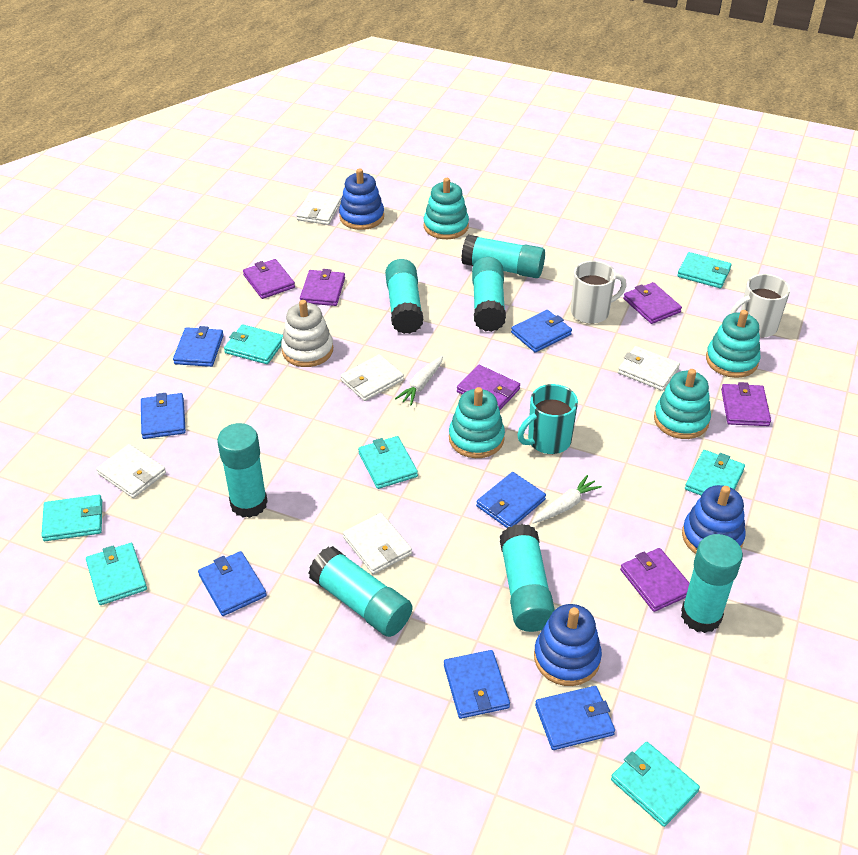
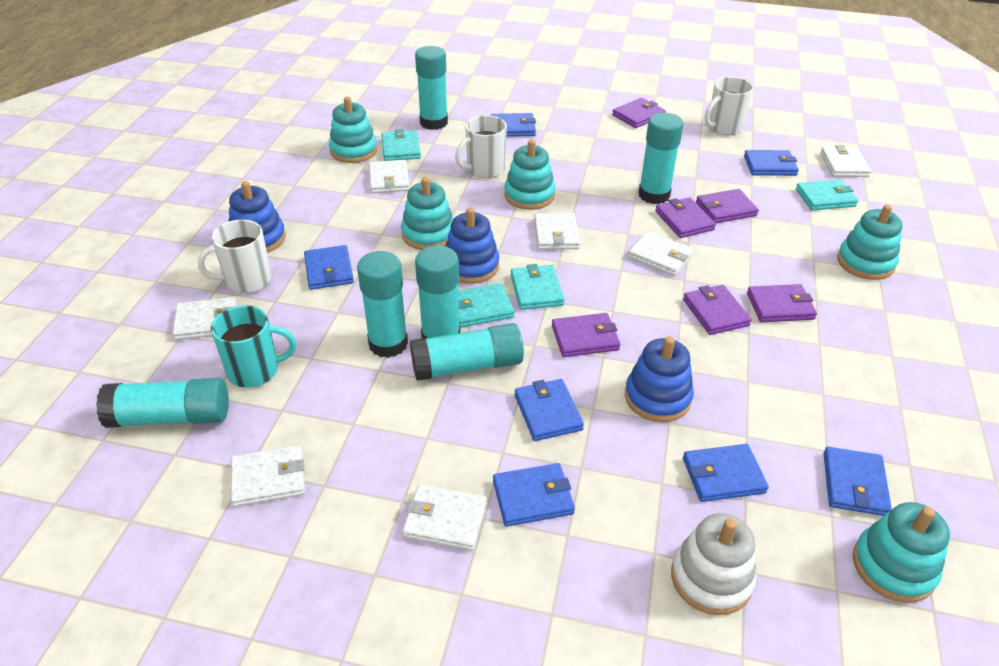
turquoise glue stick: [217,423,268,518] [308,546,412,637] [385,259,423,334] [461,235,545,278] [472,257,506,332] [500,524,555,632] [681,534,743,633] = 7 -> [96,378,229,428] [357,251,408,358] [410,323,524,381] [415,46,448,130] [415,245,460,339] [638,113,684,204] = 6
turquoise stacking toy: [424,178,469,239] [449,387,505,458] [654,369,711,439] [706,310,760,378] = 4 -> [329,97,377,163] [401,177,453,250] [504,140,555,210] [837,205,903,280] [853,502,950,603] = 5
turquoise wallet: [41,495,102,541] [86,543,147,605] [224,324,283,364] [358,436,418,489] [611,742,700,827] [677,252,732,288] [685,450,745,495] = 7 -> [381,129,421,161] [458,283,514,328] [511,264,565,310] [796,180,858,211] = 4
white carrot: [395,356,443,405] [532,475,602,524] = 2 -> none = 0
white mug: [571,261,627,324] [730,274,790,338] = 2 -> [198,220,271,293] [455,115,507,178] [704,77,754,135] = 3
white wallet: [96,444,166,498] [296,192,341,225] [340,354,404,401] [343,513,412,574] [618,346,680,391] = 5 -> [172,297,237,340] [231,445,305,507] [369,160,410,193] [402,484,487,551] [534,213,580,250] [628,231,694,276] [820,145,871,177] = 7

